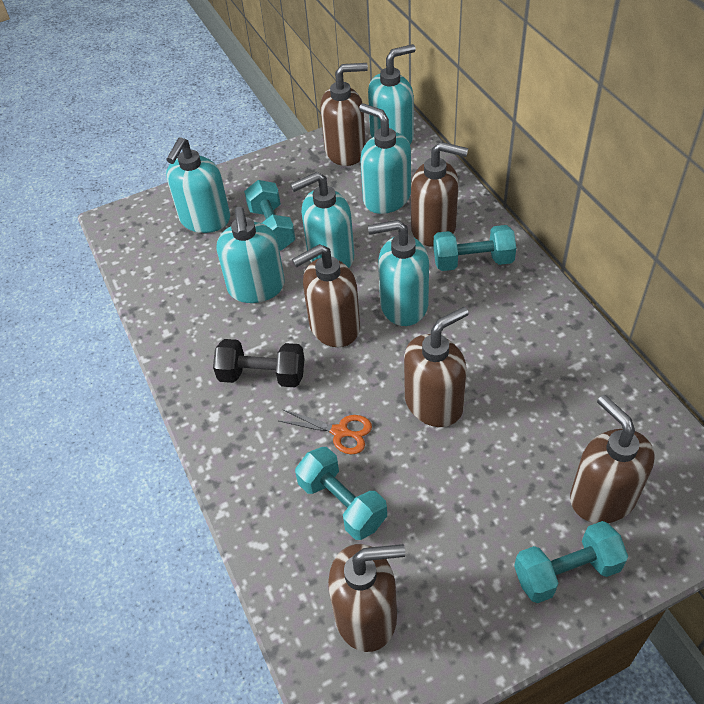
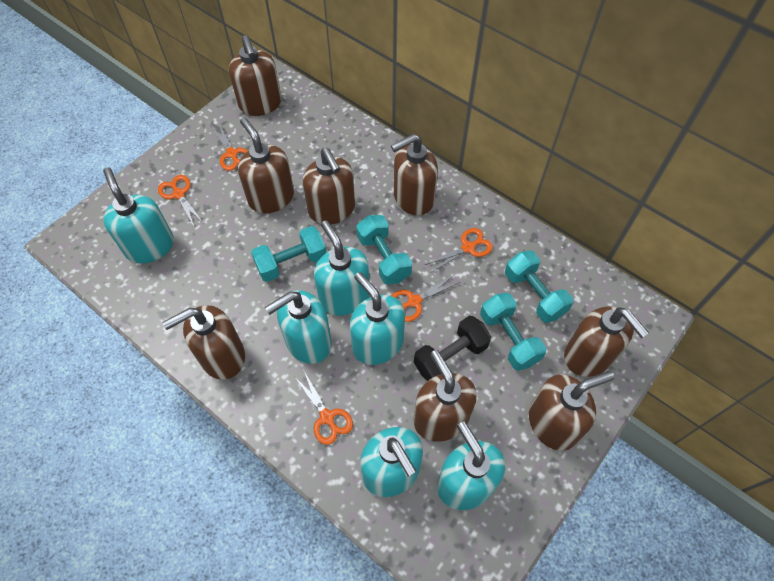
brown soap dispenser: [292,244,360,347] [320,63,368,166] [328,544,405,652] [404,307,469,427] [411,142,468,247] [570,395,655,523] = 6 -> [162,305,245,380] [229,35,282,116] [238,117,294,213] [303,148,355,225] [391,134,438,215] [414,350,477,442] [529,371,615,451] [564,306,649,377] = 8
orange scissors: [279,410,372,454] = 1 -> [158,175,202,226] [212,123,248,171] [294,371,353,445] [391,275,460,322] [425,228,493,273] = 5

